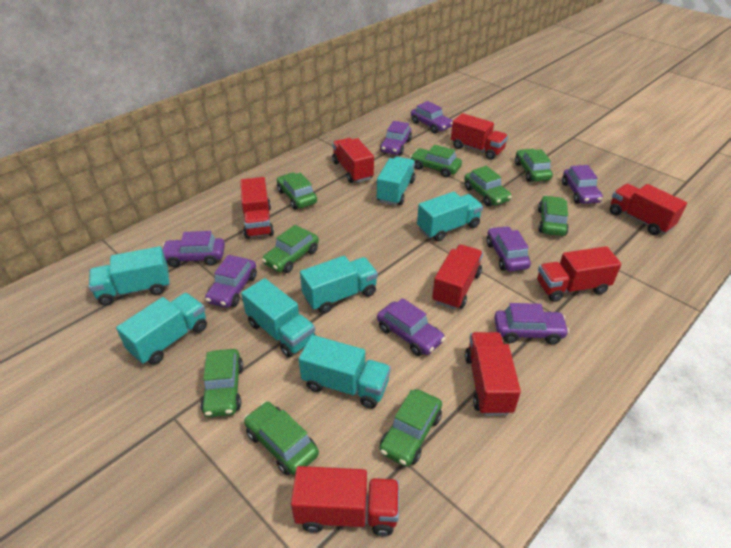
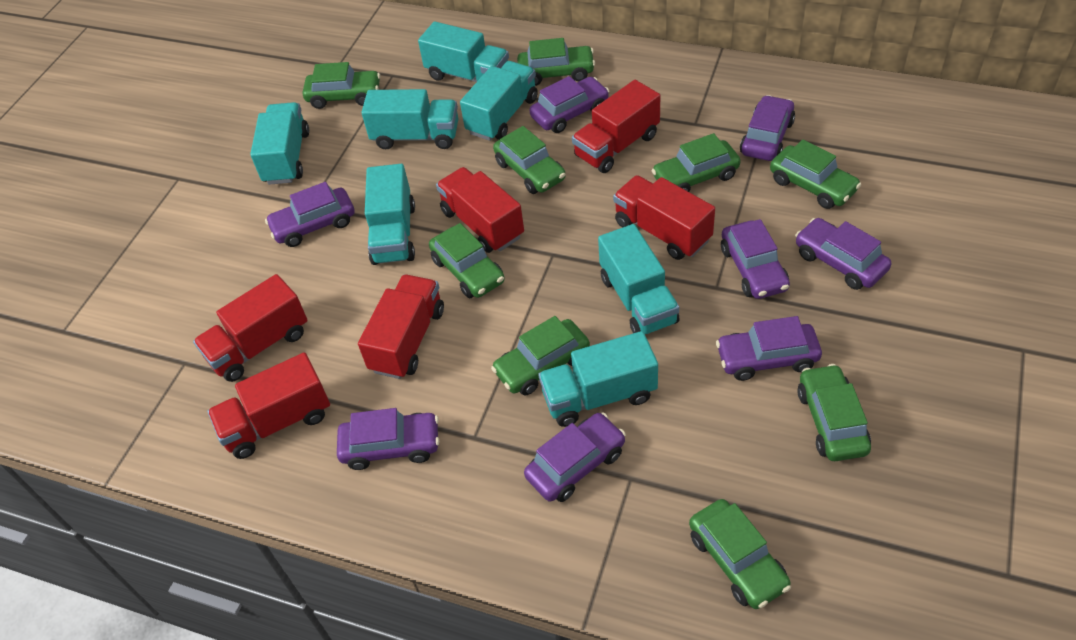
red truck: [240,177,274,239] [291,466,399,536] [332,138,374,183] [432,244,483,310] [451,113,508,160] [465,332,521,416] [537,246,621,302] [610,184,687,235] = 8 -> [193,274,308,382] [208,352,330,459] [358,275,444,379] [436,167,524,253] [572,80,660,173] [613,175,715,260] = 6

